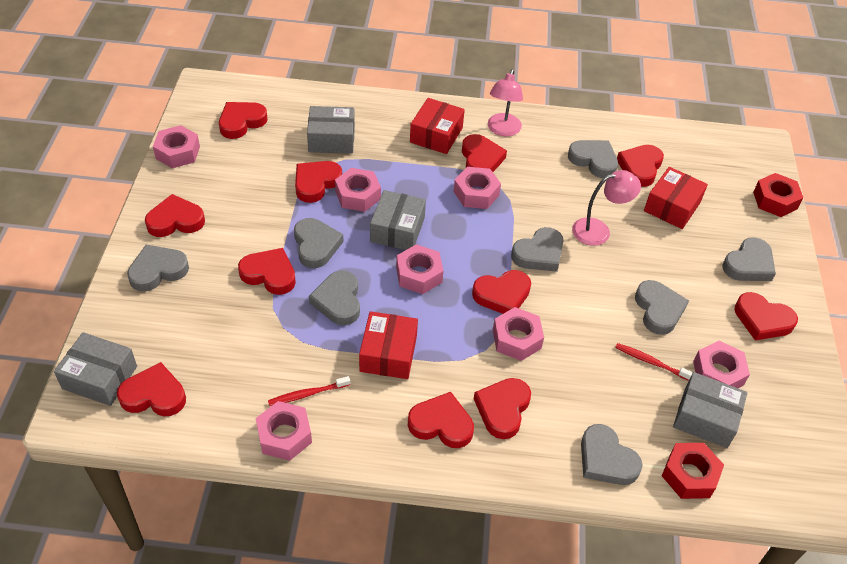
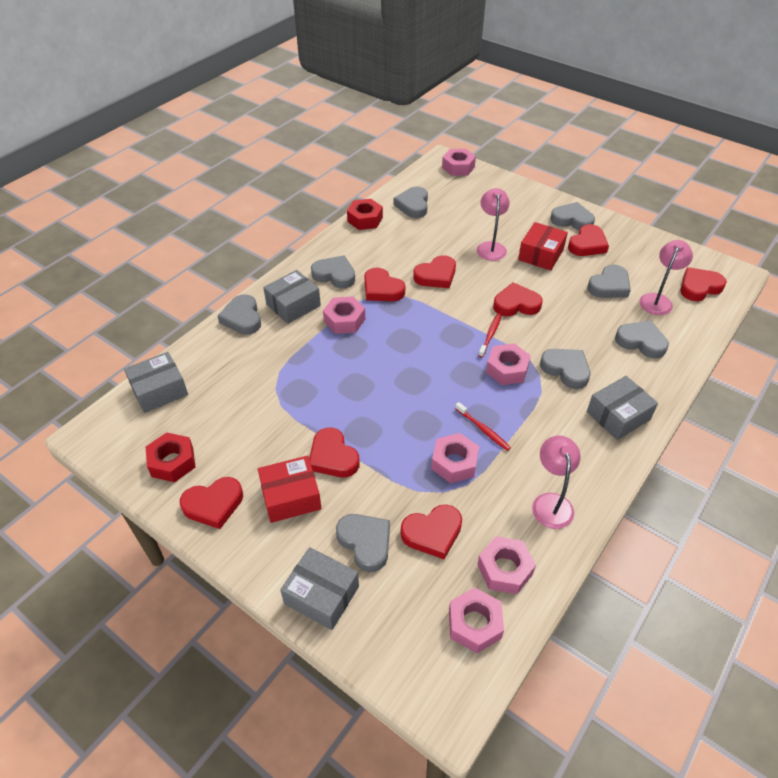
pink lamp: [488,69,523,136] [572,170,641,246] = 2 -> [477,188,510,261] [532,435,580,529] [639,240,693,315] = 3
pink nut: [153,125,200,168] [256,401,312,461] [335,168,381,212] [396,244,443,294] [453,167,501,209] [493,307,544,361] [693,341,750,388] = 7 -> [323,296,365,334] [431,433,479,483] [442,149,476,176] [449,588,504,653] [477,536,536,594] [486,343,531,385] = 6
red box: [359,311,418,379] [410,98,465,154] [644,167,708,229] = 3 -> [258,456,322,523] [518,222,568,270] = 2
red heart: [117,362,186,416] [145,194,205,237] [219,102,268,139] [238,248,296,295] [295,161,342,203] [408,392,474,448] [462,134,507,172] [472,270,531,314] [474,378,531,439] [617,145,664,187] [734,292,798,340] = 11 -> [180,477,243,529] [309,428,360,477] [364,267,405,301] [401,505,462,559] [413,255,456,288] [493,282,543,316] [568,224,609,256] [680,267,727,301] = 8

